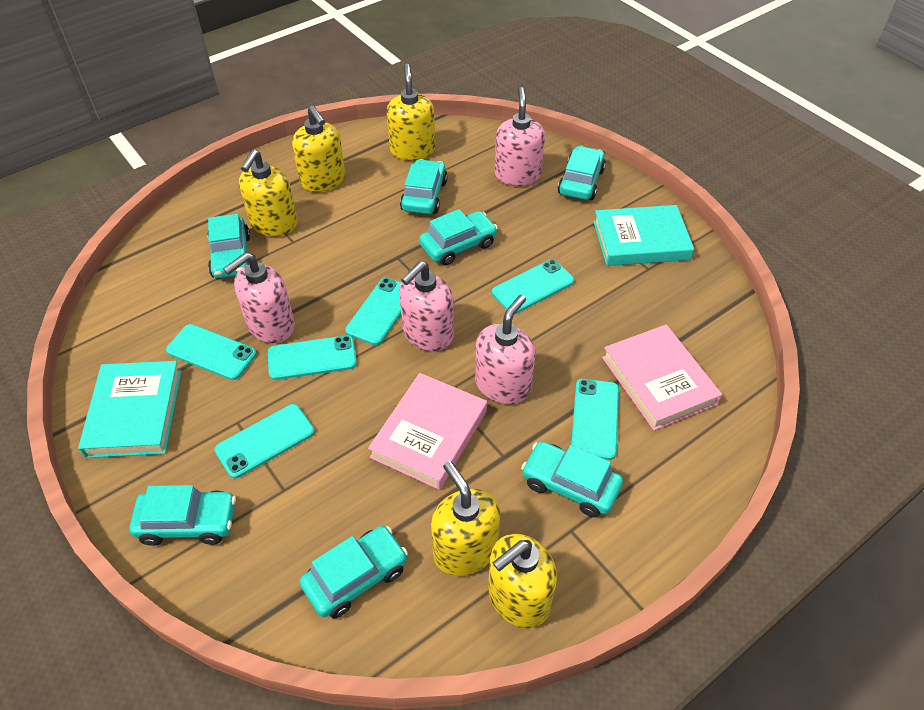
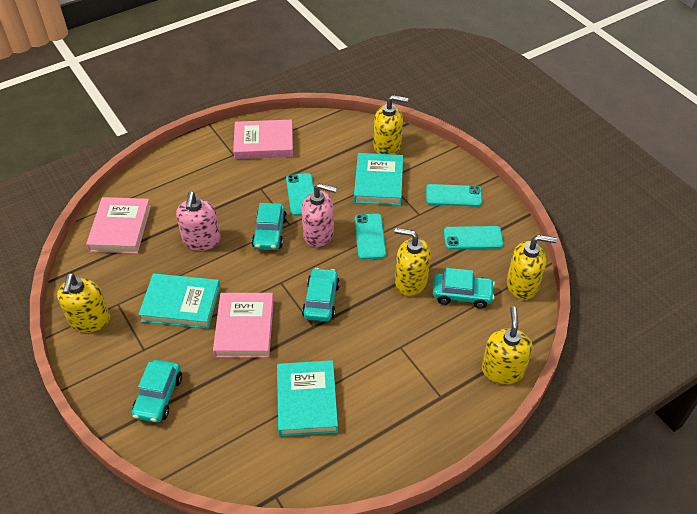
pink book: [368,373,487,490] [602,324,722,431] = 2 -> [86,197,151,254] [213,293,274,358] [233,120,293,159] = 3
pink soap dispenser: [223,252,295,343] [399,261,454,351] [475,295,536,404] [495,87,545,186] = 4 -> [176,192,220,251] [302,183,337,247] = 2
turquoise book: [78,361,182,458] [593,205,694,266] = 2 -> [138,273,220,329] [277,360,338,437] [354,153,403,205] = 3
turquoise car: [129,485,236,546] [207,214,250,278] [300,526,408,619] [400,159,448,214] [419,209,498,265] [521,441,623,517] [558,146,606,200] = 7 -> [132,360,182,423] [252,203,287,250] [302,268,340,322] [433,268,495,309] = 4
turquoise phone: [166,324,257,380] [215,404,315,479] [268,335,357,380] [345,278,401,345] [492,259,574,314] [571,379,619,460] = 6 -> [286,173,314,216] [355,214,386,259] [426,184,482,207] [444,226,504,249] = 4

